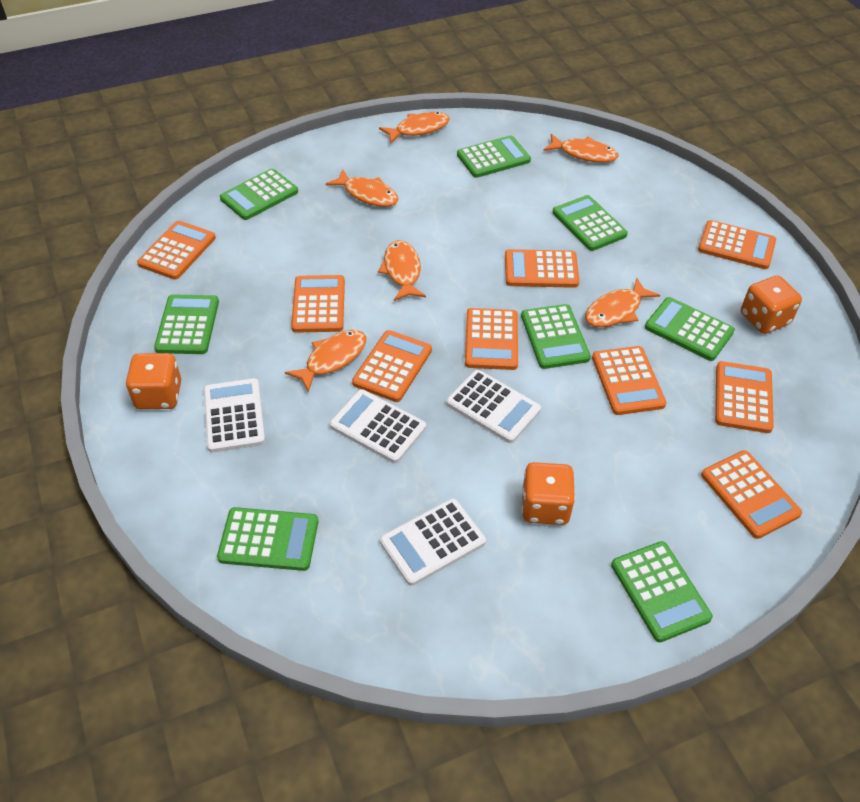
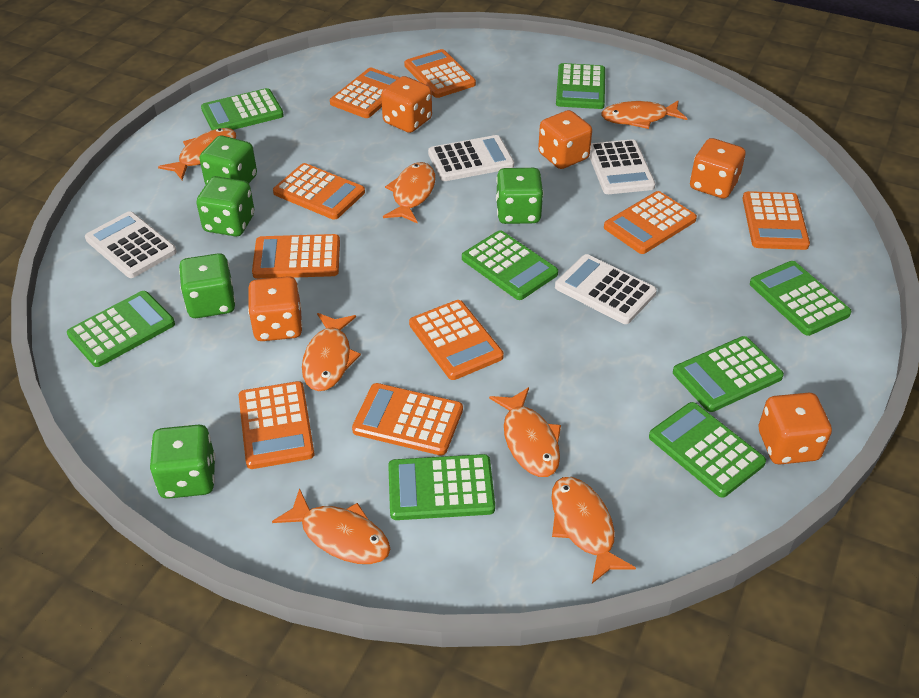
green dice: none = 0 -> [150,424,216,499] [179,253,235,318] [196,176,254,236] [199,136,257,184] [496,168,544,224] = 5
orange dice: [126,353,181,409] [522,462,575,525] [741,275,802,334] = 3 -> [248,276,303,341] [381,76,432,133] [538,110,592,169] [690,138,746,199] [759,393,832,464] = 5
orange fish: [285,330,366,392] [326,170,399,207] [378,240,426,301] [379,112,450,144] [543,134,619,163] [585,278,660,327] = 6 -> [158,128,236,180] [272,488,390,564] [302,313,361,391] [383,162,435,223] [489,387,561,477] [551,477,636,583] [601,100,688,129] = 7

